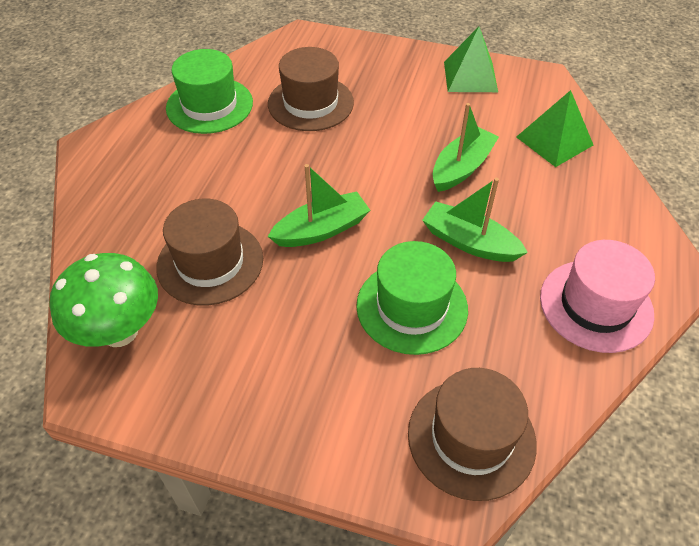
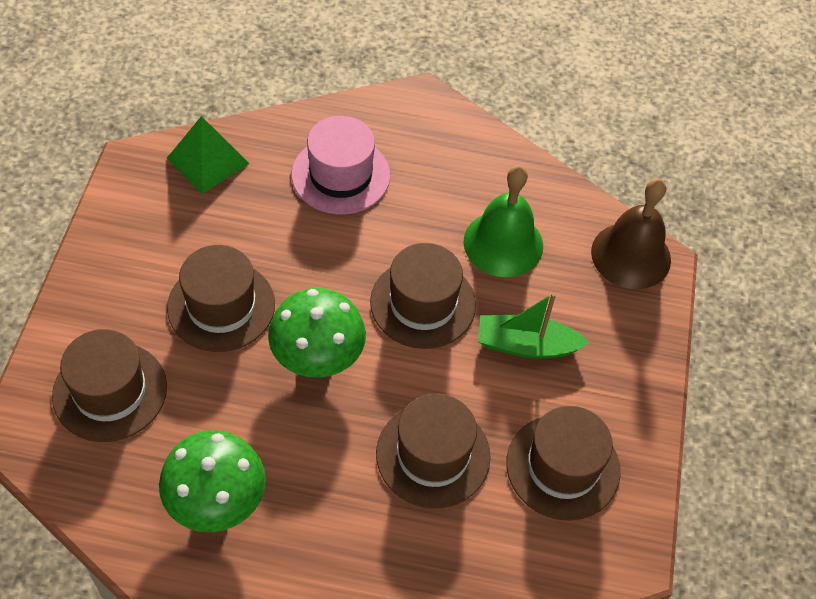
brown bell: none = 0 -> [591,178,671,289] = 1
brown hat: [156,199,263,305] [268,47,354,131] [408,368,537,501] = 3 -> [52,329,167,442] [167,245,275,352] [370,243,476,349] [376,394,491,508] [506,406,620,521] = 5
green bell: none = 0 -> [463,166,543,277] = 1
green boat: [268,164,370,247] [422,178,528,262] [433,103,499,192] = 3 -> [478,293,590,359] = 1
green hat: [166,49,253,134] [356,241,468,355] = 2 -> none = 0
green mushroom: [49,253,158,347] = 1 -> [159,430,266,532] [268,288,366,378] = 2
green pyramid: [444,27,498,92] [516,90,593,167] = 2 -> [166,116,249,194] = 1

